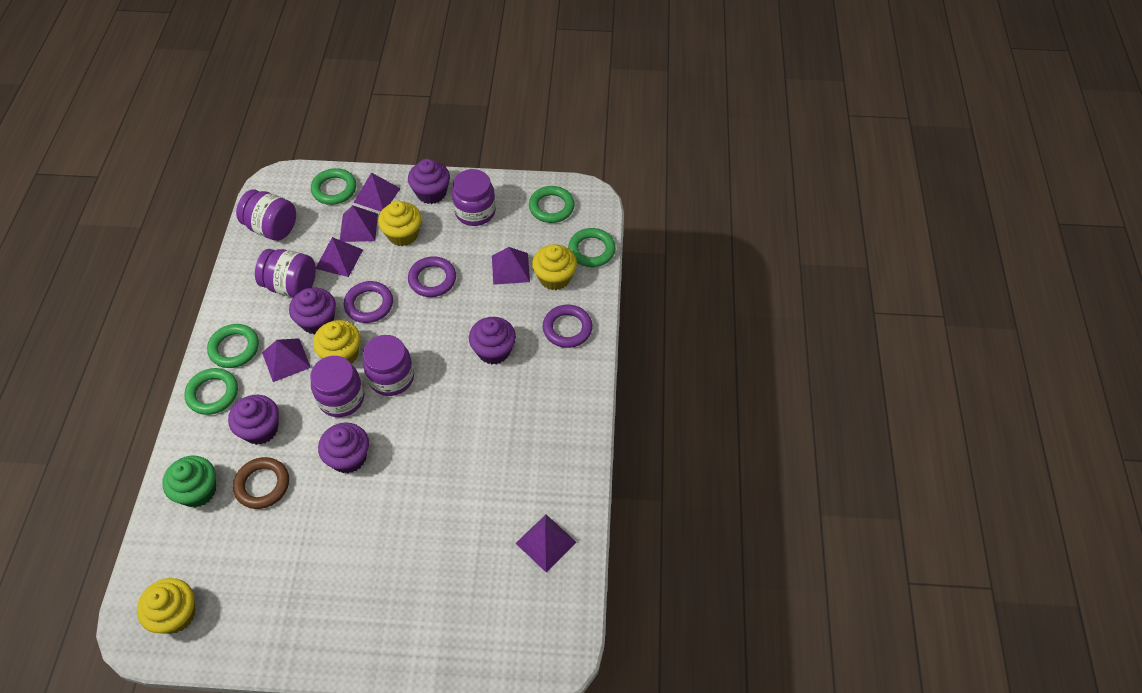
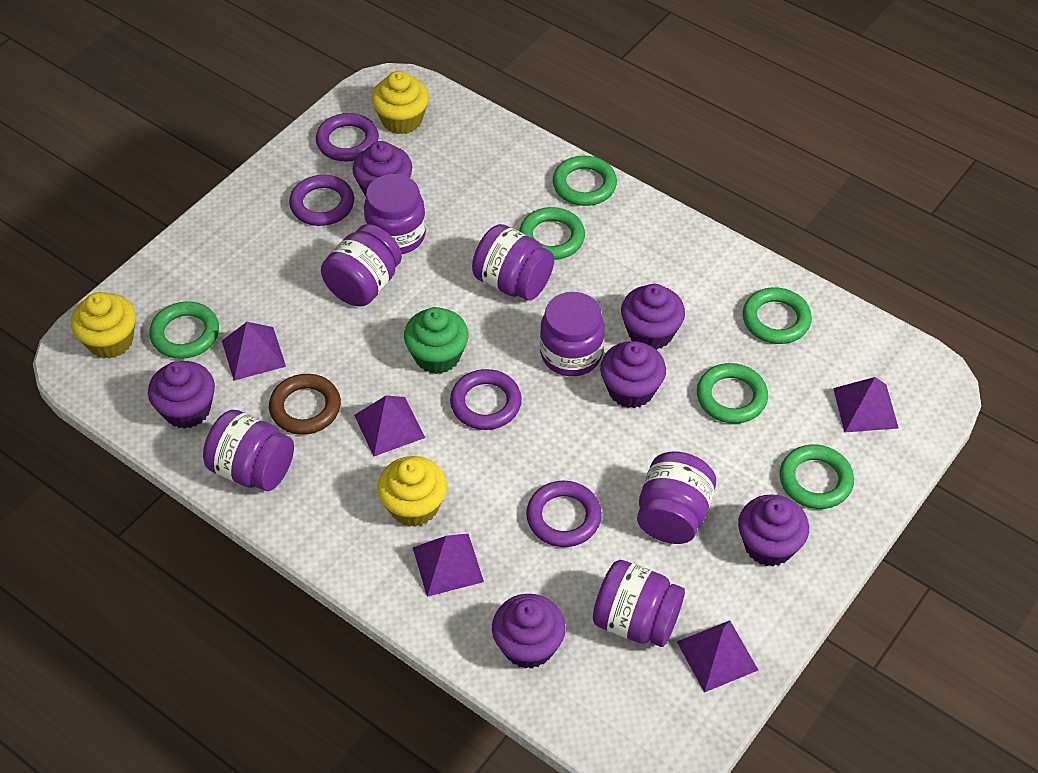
green ring: [184,368,238,415] [207,324,259,368] [311,168,356,205] [529,186,575,223] [568,228,616,267] = 5 -> [149,301,219,359] [519,207,585,260] [553,155,617,206] [697,363,768,424] [743,287,812,344] [780,444,854,509] = 6
purple cupcake: [228,395,279,445] [289,288,336,335] [318,423,369,473] [408,159,450,204] [469,317,516,365] = 5 -> [148,361,215,429] [353,141,412,196] [492,594,566,669] [600,341,666,408] [621,284,685,350] [738,494,809,567] = 6
purple jar: [236,189,296,241] [255,249,316,297] [310,356,364,417] [363,335,414,396] [452,169,496,226] = 5 -> [203,410,294,491] [321,224,402,307] [364,174,426,254] [472,224,554,301] [540,292,605,376] [593,560,685,647] [637,452,716,544] = 7
purple pyramid: [262,338,311,382] [316,237,363,277] [340,205,378,242] [353,173,401,212] [492,247,530,285] [516,514,577,572] = 6 -> [222,322,286,381] [354,395,425,456] [413,534,484,597] [677,621,758,692] [833,377,898,432] = 5
purple ring: [344,281,393,323] [408,256,456,297] [543,305,593,348] = 3 -> [289,175,354,226] [316,113,379,161] [450,369,522,430] [526,481,602,547] = 4
yellow cupcake: [137,578,196,634] [313,320,361,363] [378,201,422,246] [532,244,577,290] = 4 -> [71,292,136,359] [371,71,429,134] [377,456,447,527] = 3

